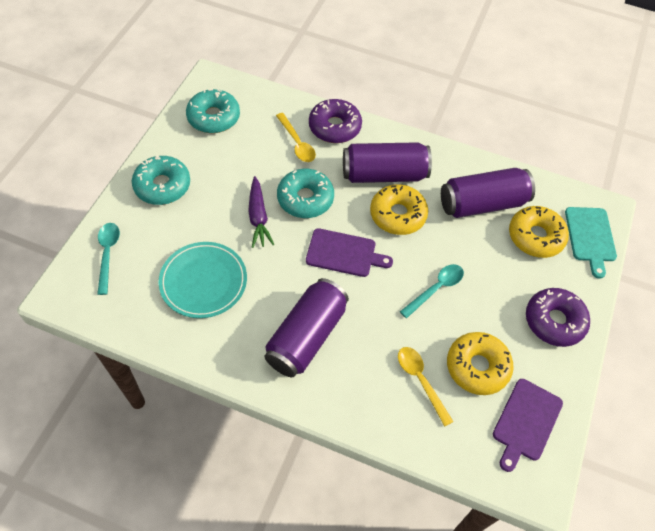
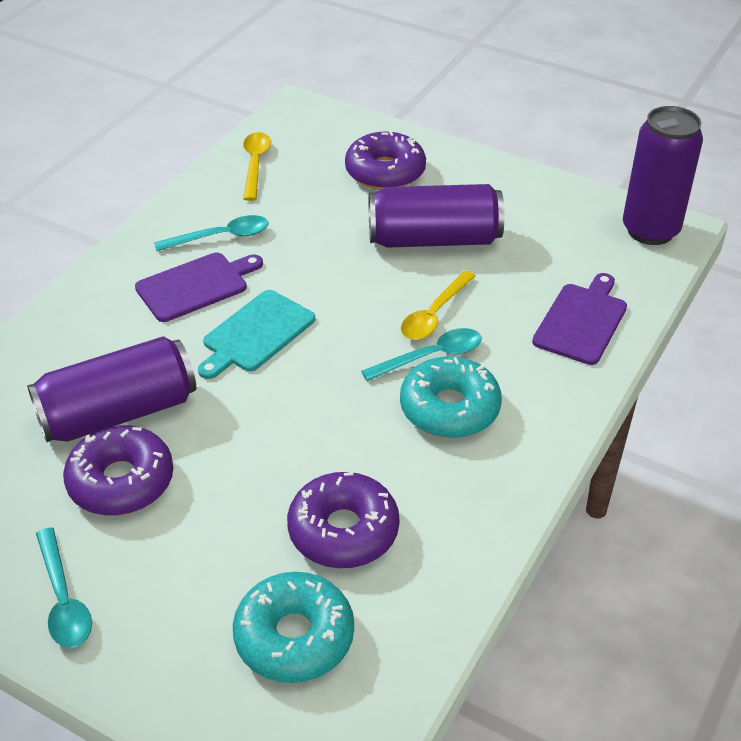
purple carrot: [248,176,274,248] = 1 -> none = 0
purple donut: [309,99,362,143] [526,288,590,347] = 2 -> [63,425,173,516] [287,472,400,568] [345,131,426,190] = 3
turquoise donut: [132,156,190,205] [186,89,240,133] [277,169,334,218] = 3 -> [233,572,354,683] [400,356,502,438] = 2
turquoise plate: [159,242,247,318] = 1 -> none = 0
turquoise spoon: [97,223,120,295] [400,264,464,318] = 2 -> [36,527,92,648] [154,215,269,251] [361,328,482,381] = 3
yellow donut: [370,184,428,235] [447,332,514,395] [509,206,569,258] = 3 -> none = 0

